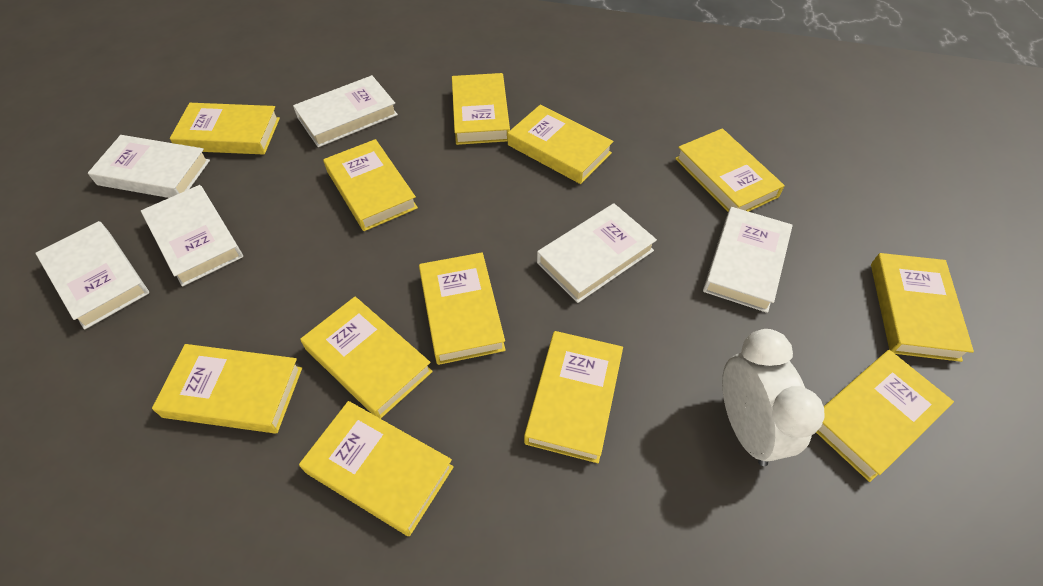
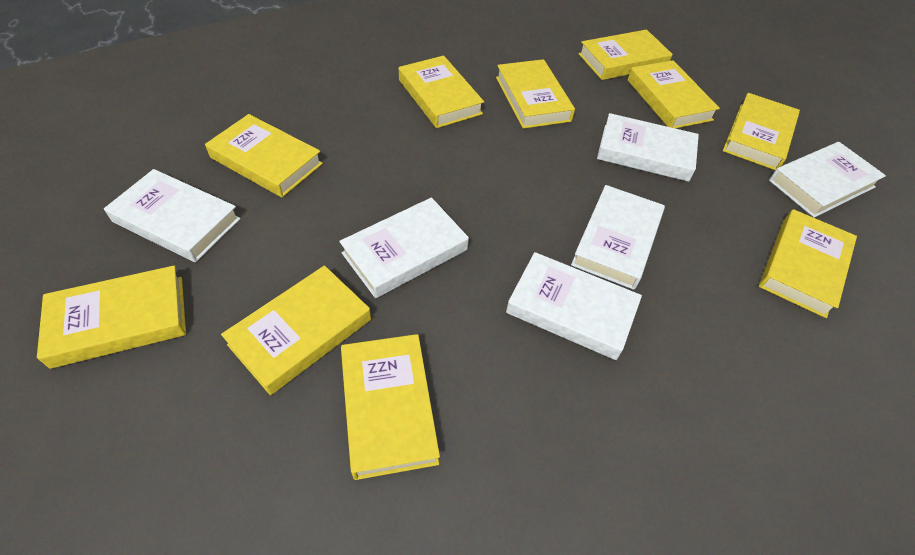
white clock: [722,329,824,466] = 1 -> none = 0
yellow book: [152,344,302,434] [170,103,280,154] [299,401,454,536] [300,296,433,419] [323,139,418,231] [419,253,506,365] [452,73,510,145] [507,105,613,184] [524,331,623,463] [675,128,785,212] [816,350,954,482] [871,253,974,362] = 12 -> [37,266,186,369] [205,114,323,197] [221,265,371,395] [341,334,440,480] [399,55,484,128] [496,59,575,129] [578,30,673,80] [628,60,720,128] [723,93,800,170] [759,209,857,318] = 10

